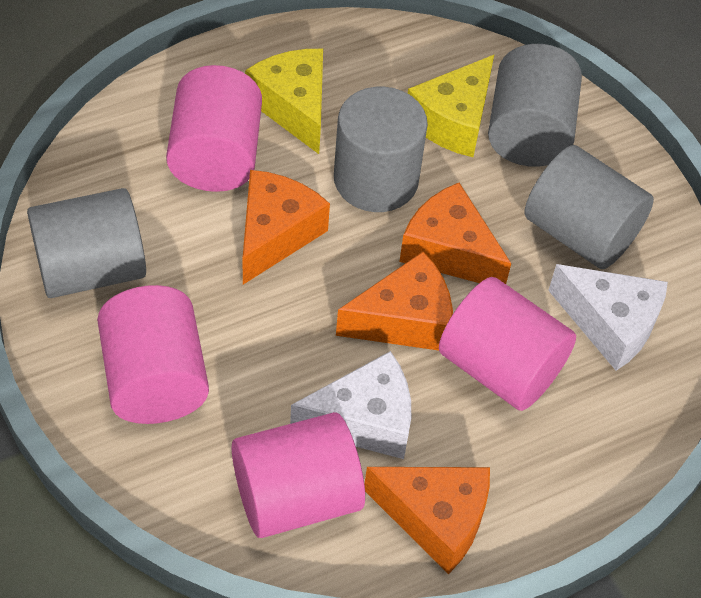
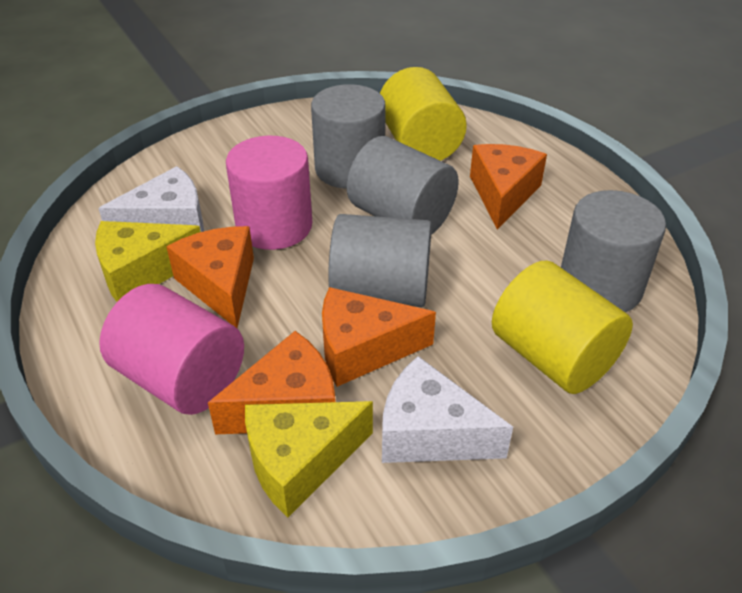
pink cylinder: [97,285,209,424] [166,65,262,192] [232,412,365,538] [439,277,576,411] = 4 -> [99,284,244,415] [226,136,312,250] = 2
yellow cylinder: none = 0 -> [380,67,467,161] [492,261,633,394] = 2

